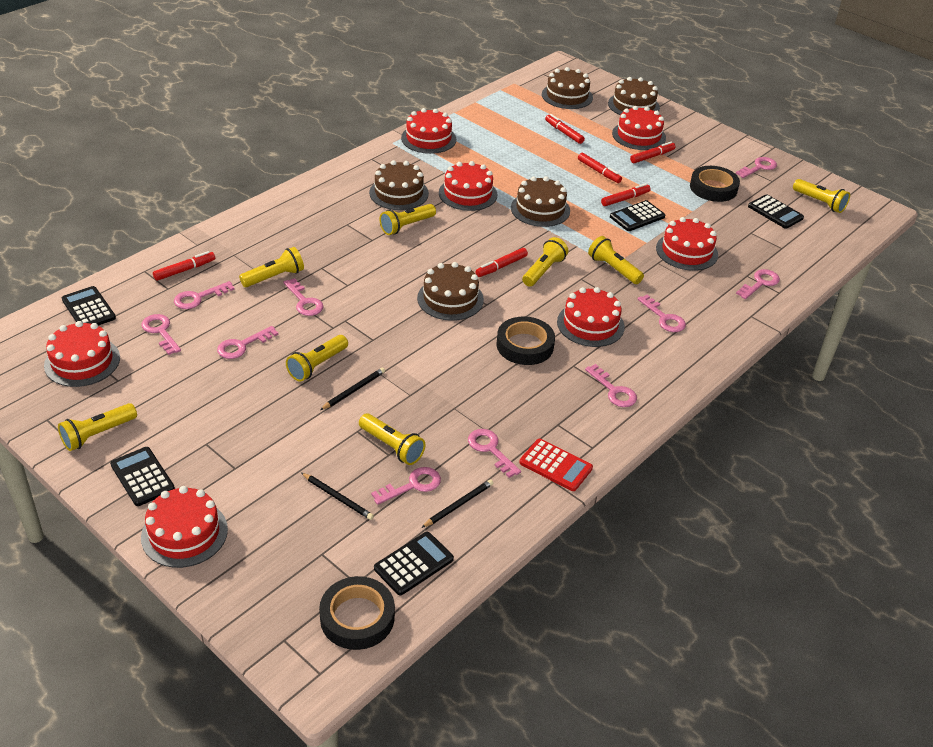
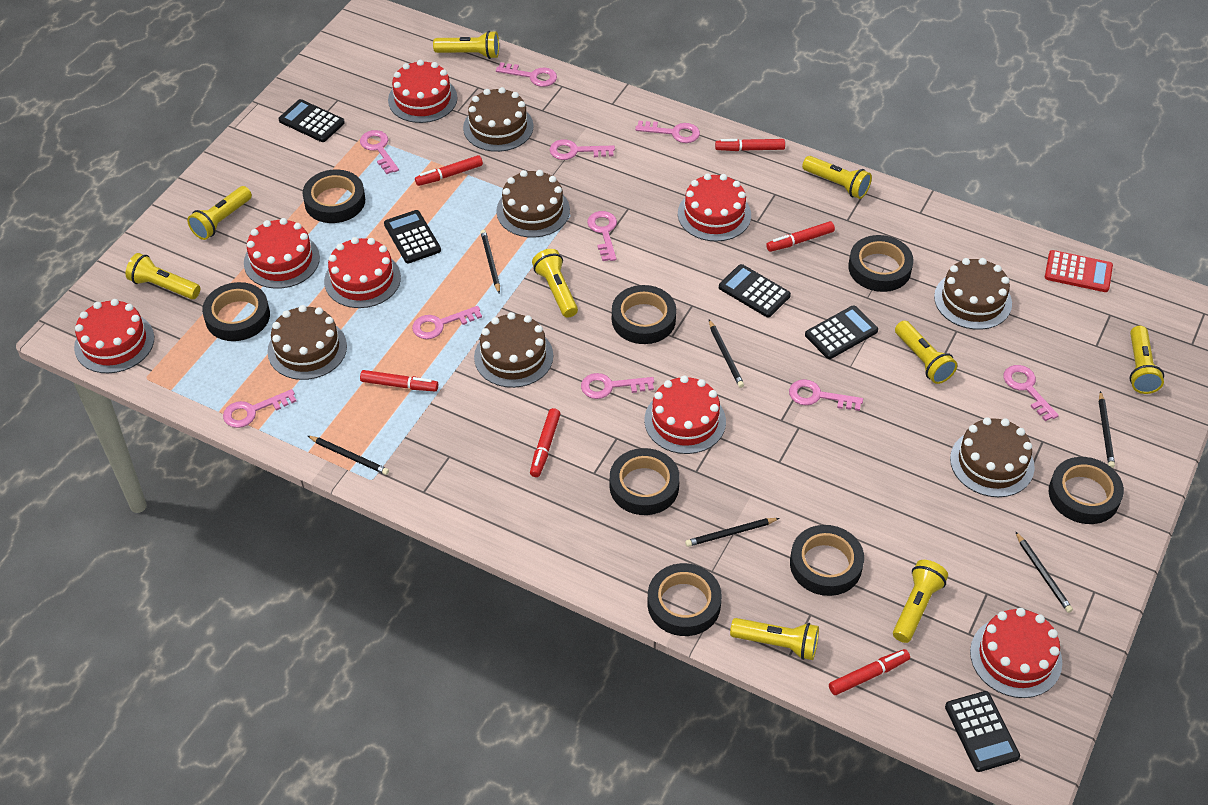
black pencil: [302,473,374,520] [320,368,385,410] [421,480,493,528] = 3 -> [308,436,389,475] [480,230,500,294] [685,518,779,547] [709,320,744,388] [1015,531,1073,613] [1099,391,1115,468] = 6
black tape: [319,576,395,650] [496,316,555,365] [690,166,740,202] = 3 -> [202,282,270,341] [303,169,365,223] [610,448,680,515] [612,285,676,344] [647,563,722,636] [790,525,864,596] [848,235,914,292] [1049,457,1124,524] = 8
brown cake: [369,160,429,210] [417,262,484,321] [511,176,570,227] [542,67,593,109] [608,77,660,115] = 5 -> [267,305,347,380] [463,87,534,152] [474,312,553,388] [496,170,570,238] [934,258,1012,330] [950,417,1035,497] = 6
yellow flashlight: [58,403,137,451] [239,247,304,287] [286,335,348,382] [359,413,426,465] [379,204,436,235] [522,237,568,286] [588,236,644,284] [793,179,850,213] = 8 -> [126,253,200,299] [187,186,252,240] [433,31,499,59] [532,249,578,318] [730,618,819,660] [802,156,872,199] [893,560,948,643] [895,320,957,384] [1129,326,1164,394] = 9

